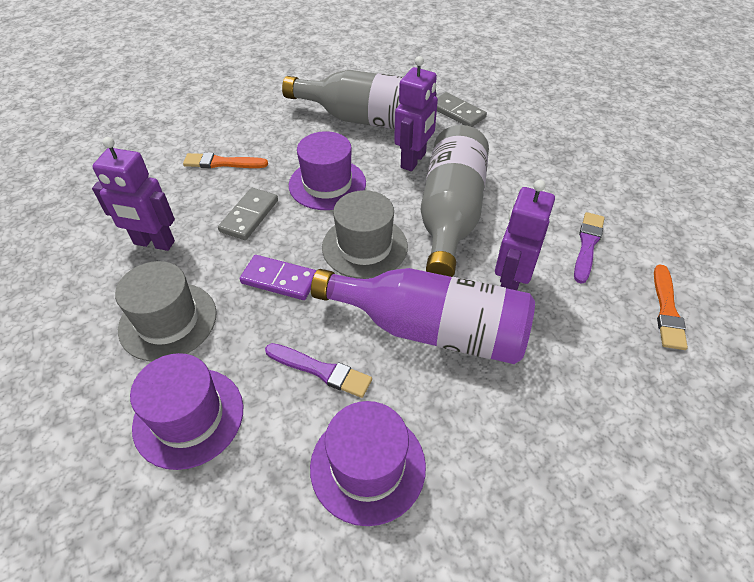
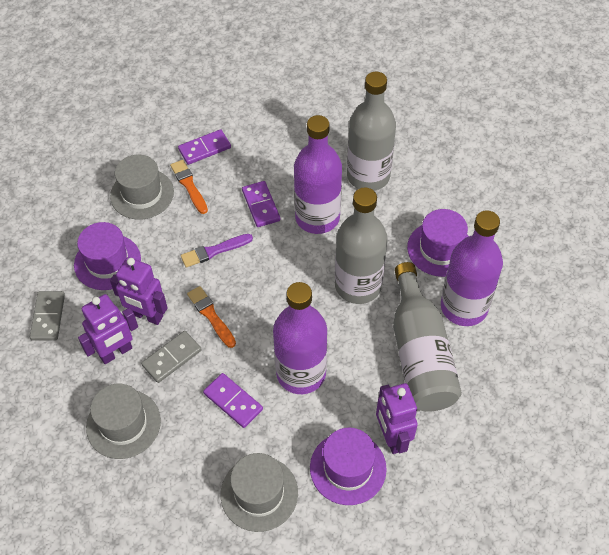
grey bottle: [282,70,436,130] [421,125,489,277] = 2 -> [335,187,388,304] [347,72,396,191] [393,262,462,412] = 3
grey hat: [115,261,217,361] [322,190,408,279] = 2 -> [86,384,161,459] [110,155,174,220] [221,453,298,532] = 3
purple bottle: [311,268,535,364] = 1 -> [273,282,327,394] [294,115,342,234] [441,210,503,326] = 3
purple brush: [265,343,372,398] [574,212,605,284] = 2 -> [181,234,253,267] = 1
purple domino: [240,255,317,300] = 1 -> [178,129,231,165] [203,373,263,428] [242,181,280,227] = 3

